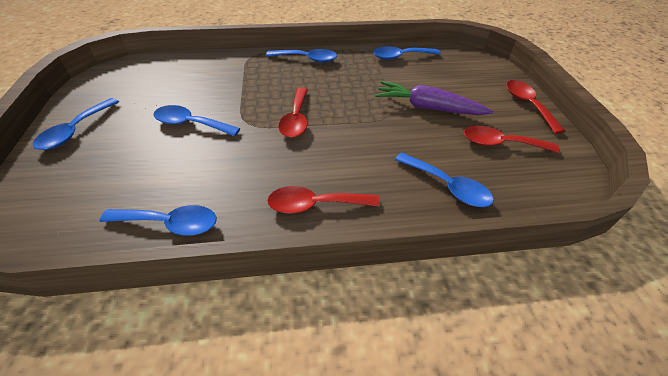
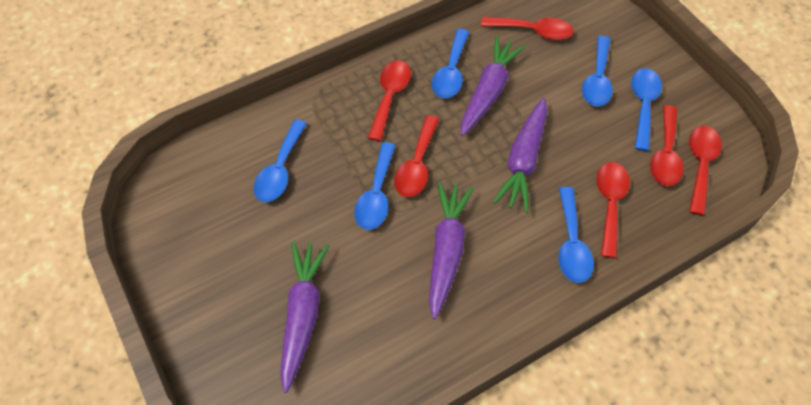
purple carrot: [375,81,493,115] = 1 -> [280,242,329,393] [429,182,474,319] [461,36,526,136] [493,97,547,213] = 4
red spoon: [267,186,380,214] [279,87,308,138] [464,126,560,153] [506,80,565,134] = 4 -> [368,60,411,141] [394,115,439,197] [481,17,574,40] [596,162,630,258] [650,105,683,186] [689,126,722,215] = 6

